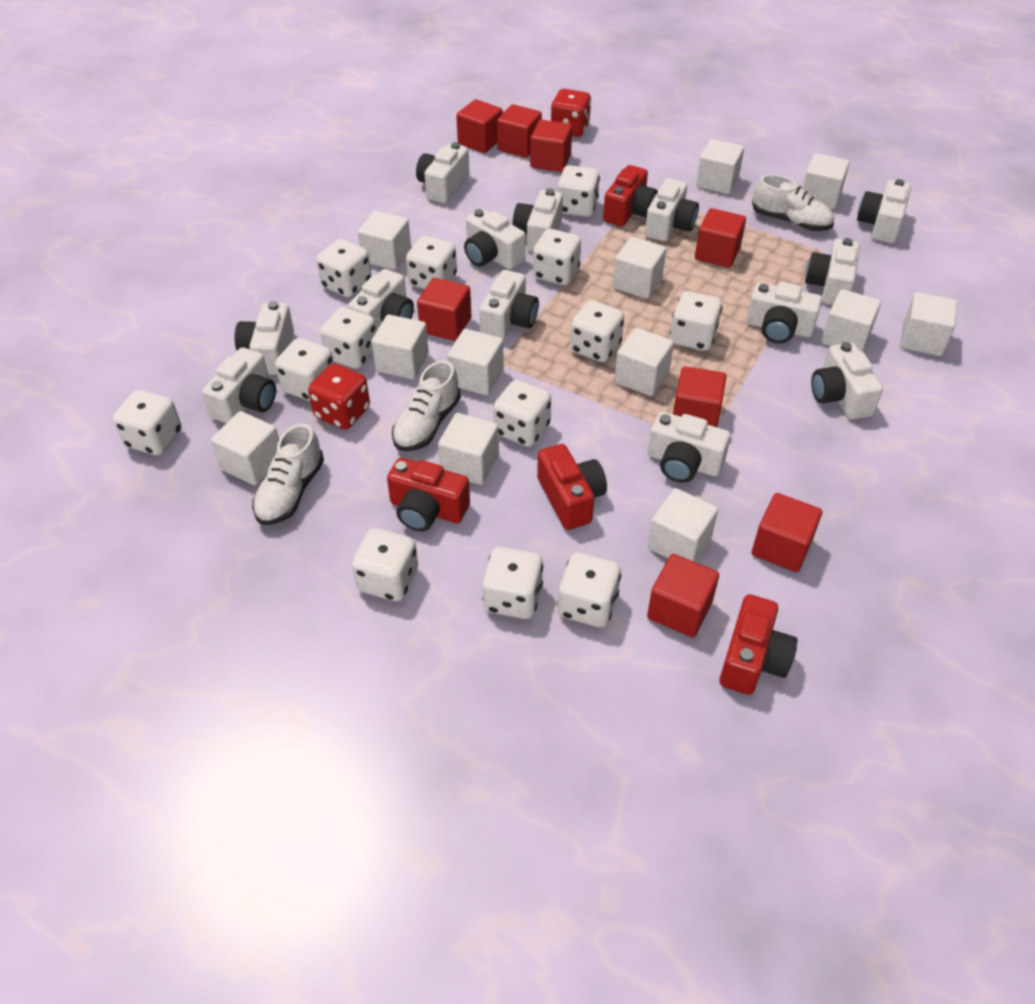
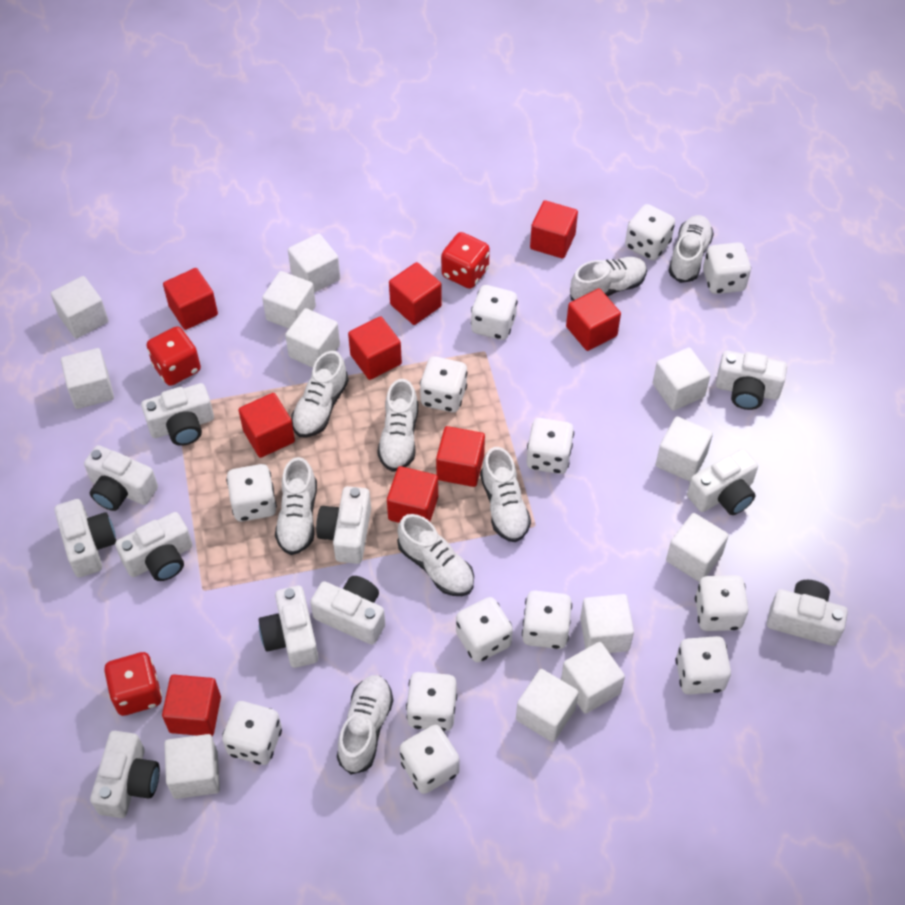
red camera: [387,458,470,531] [537,444,607,530] [603,165,658,226] [719,594,797,695] = 4 -> none = 0
red cube: [417,278,471,341] [456,99,503,153] [497,104,542,158] [530,120,572,172] [647,554,719,638] [673,366,727,427] [695,208,746,268] [752,493,822,572] = 8 -> [162,675,221,736] [163,268,218,330] [239,393,295,458] [348,316,402,380] [387,466,438,523] [389,262,442,325] [436,426,485,487] [530,200,578,259] [566,288,621,351] = 9
red dice: [308,364,370,430] [551,89,591,137] = 2 -> [104,652,162,716] [147,326,201,386] [441,232,490,289] = 3
white camera: [202,347,276,423] [234,301,294,375] [348,269,414,332] [416,142,469,203] [464,209,525,269] [479,270,539,340] [512,188,563,252] [645,179,699,241] [648,412,731,483] [746,282,822,343] [805,238,860,305] [811,342,883,420] [857,179,911,243] = 13 -> [54,499,116,577] [84,445,158,511] [90,731,160,818] [115,512,192,581] [141,383,214,446] [259,586,318,668] [310,576,385,645] [316,486,371,564] [687,448,758,515] [716,351,787,410] [767,580,848,646] = 11
white shoe: [252,424,324,525] [392,360,461,451] [752,174,834,231] = 3 -> [275,457,317,555] [291,351,349,438] [337,675,393,775] [377,379,418,472] [397,514,474,596] [480,447,531,542] [570,257,647,301] [669,215,714,283] = 8

